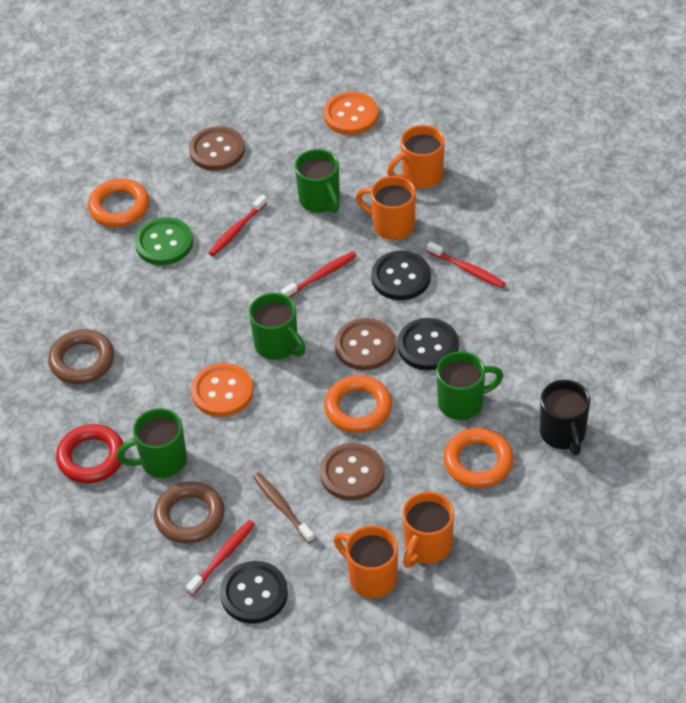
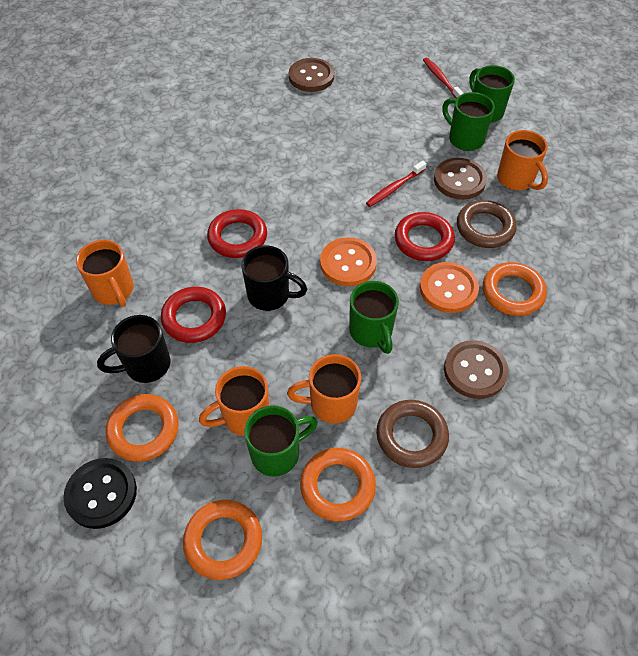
black button: [220,561,288,624] [371,251,431,300] [397,318,459,370] = 3 -> [64,458,137,529] = 1
black mug: [540,380,590,455] = 1 -> [97,315,170,383] [241,245,307,311] = 2
brown toothbrush: [253,473,315,543] = 1 -> none = 0
green button: [135,217,193,265] = 1 -> none = 0
orange ring: [88,178,149,227] [324,375,392,433] [443,428,513,488] = 3 -> [106,394,179,462] [183,500,262,580] [300,448,376,522] [483,262,547,316] = 4
red ring: [56,424,125,483] = 1 -> [161,287,226,343] [207,209,267,258] [395,212,455,261] = 3
red toothbrush: [186,520,255,596] [208,195,267,256] [281,251,357,298] [427,241,506,288] = 4 -> [366,161,427,207] [423,58,464,98] = 2

